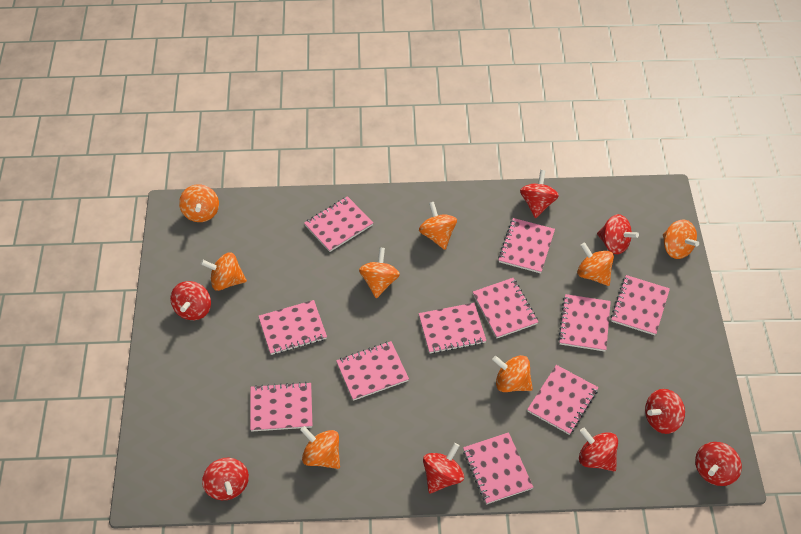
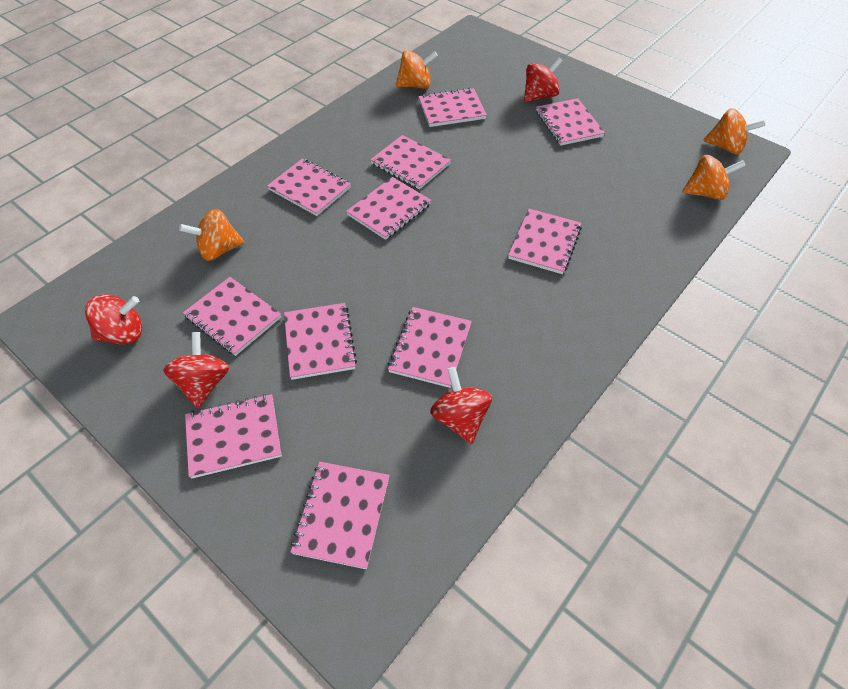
orange spinning top: [179,184,219,222] [201,252,247,291] [300,426,340,469] [359,247,400,298] [419,202,457,250] [492,355,533,392] [577,242,614,286] [663,220,699,259] = 8 -> [179,209,244,261] [396,50,438,89] [682,155,746,200] [703,108,765,154] = 4
red spinning top: [170,281,211,320] [202,458,249,500] [423,443,464,493] [520,170,559,218] [579,428,618,471] [597,214,639,254] [645,389,685,434] [695,442,742,486] = 8 -> [85,294,142,344] [163,332,229,409] [430,367,492,444] [524,57,563,102] = 4

